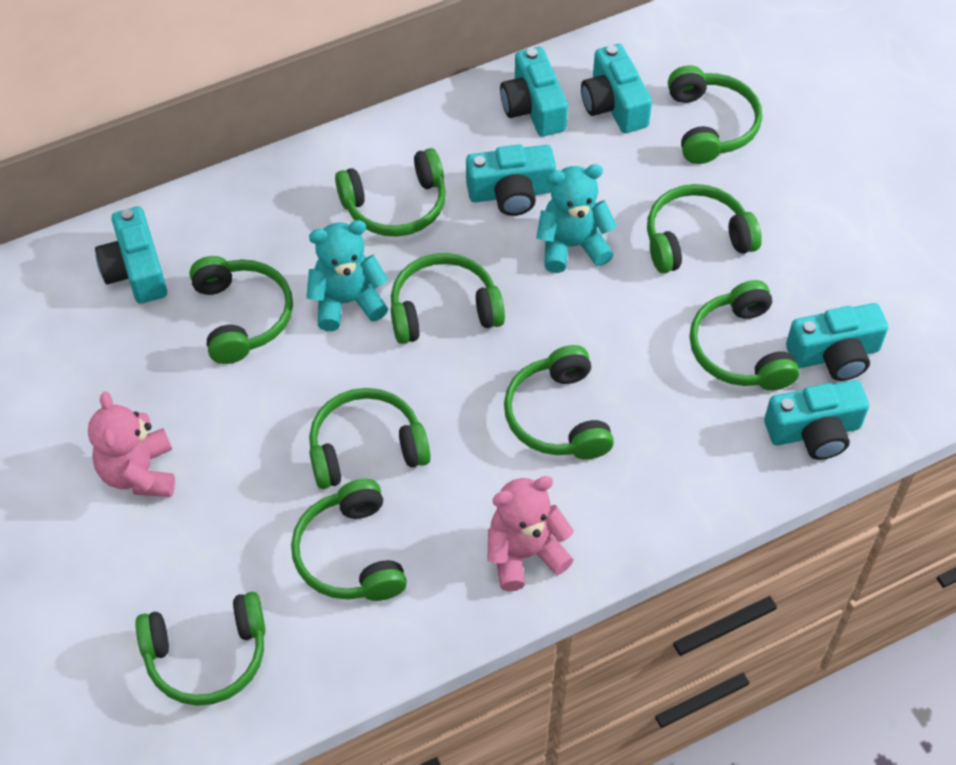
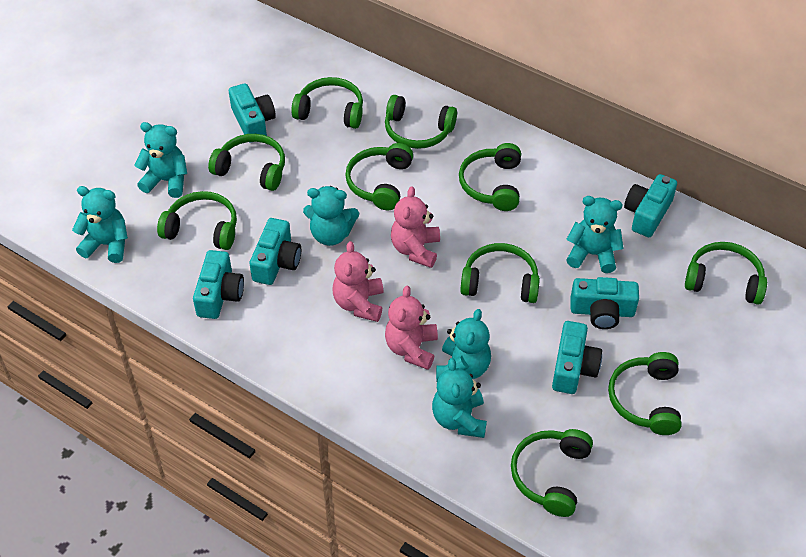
pink teddy bear: [88,392,175,497] [487,476,574,591] = 2 -> [332,241,384,322] [385,286,438,370] [391,186,440,268] = 3
turquoise teddy bear: [306,220,388,331] [536,164,617,273] = 2 -> [72,186,128,263] [134,122,187,198] [303,186,359,246] [432,358,487,438] [436,309,491,381] [566,196,624,273] = 6

